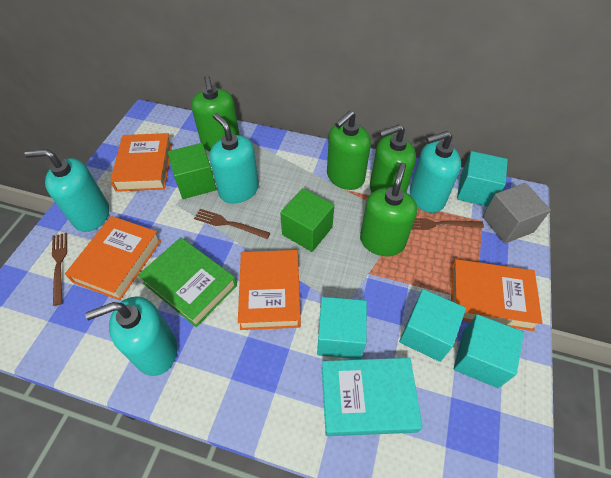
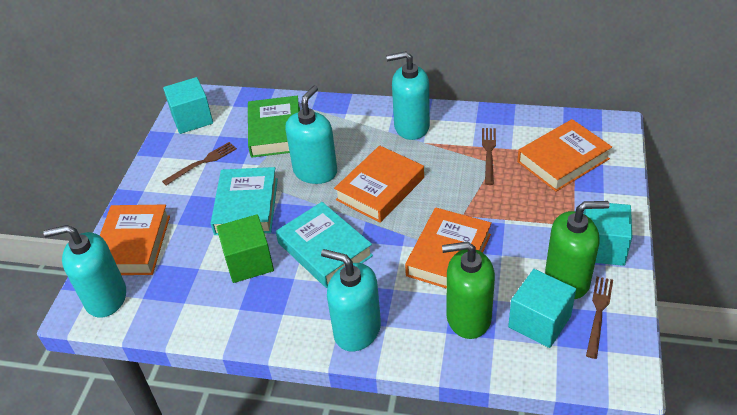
green cube: [168,143,216,199] [280,188,334,252] = 2 -> [217,214,274,283] = 1
green soap dispenser: [191,75,239,152] [327,111,371,190] [360,163,417,256] [370,124,416,193] = 4 -> [442,241,495,339] [545,201,610,299] = 2
grey cube: [482,183,551,244] = 1 -> none = 0
turquoise book: [322,358,423,436] = 1 -> [211,167,278,235] [276,202,373,288] = 2
turquoise cube: [317,297,367,359] [399,289,466,362] [453,314,524,388] [457,151,508,207] = 4 -> [163,77,213,134] [508,269,576,348] [583,203,632,266] = 3

